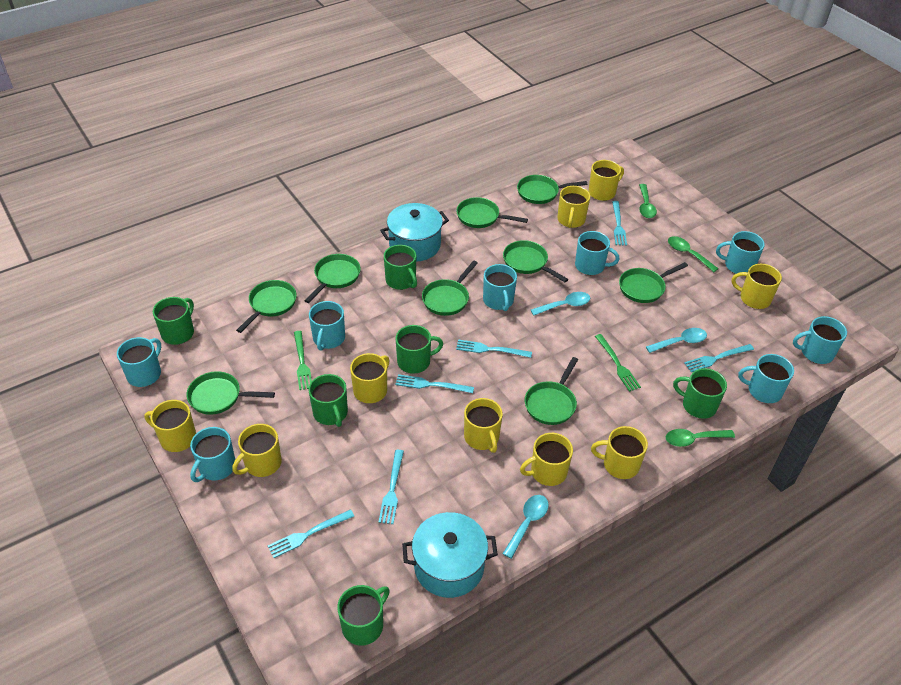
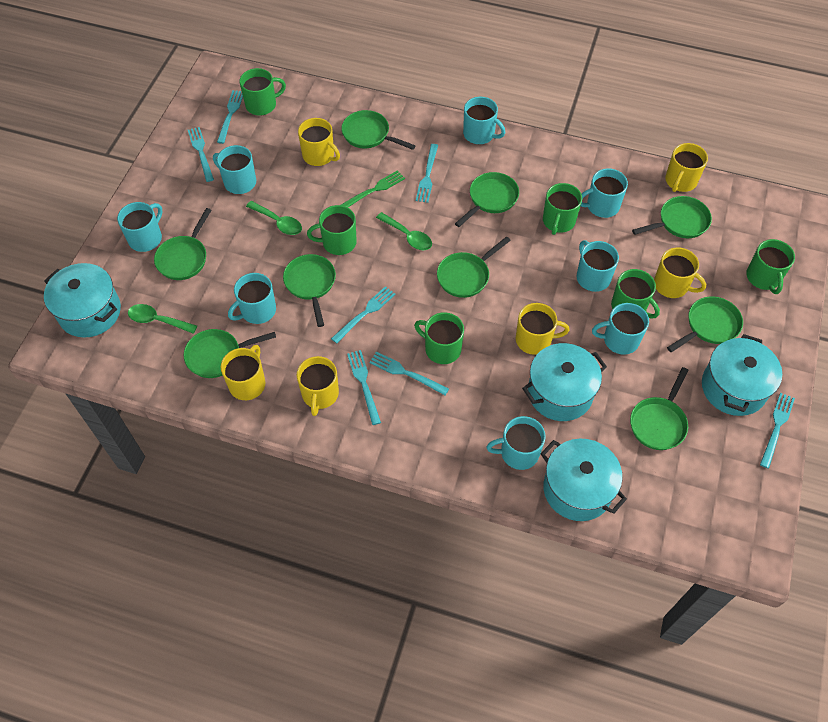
green fork: [294,331,312,390] [595,334,641,392] = 2 -> [341,170,405,207] = 1
turquoise fork: [268,509,354,558] [379,450,404,524] [396,374,474,393] [456,340,532,358] [612,201,627,246] [684,344,754,372] = 6 -> [188,127,214,182] [217,90,243,144] [331,286,396,343] [347,350,381,425] [369,352,449,395] [416,144,438,203] [760,393,795,468] = 7
turquoise pot: [380,203,449,262] [402,512,498,598] = 2 -> [44,263,121,338] [522,343,607,421] [540,439,627,521] [702,334,782,416] = 4
turquoise spoon: [502,495,549,559] [531,292,590,316] [646,328,707,353] = 3 -> none = 0
yellow mug: [144,400,196,452] [232,424,282,477] [350,353,390,403] [464,398,503,453] [520,433,573,486] [557,186,590,228] [588,160,624,201] [591,426,648,479] [732,264,782,309] = 9 -> [221,345,266,400] [297,356,339,416] [298,118,340,166] [516,303,570,355] [654,247,706,298] [665,143,708,192] = 6

